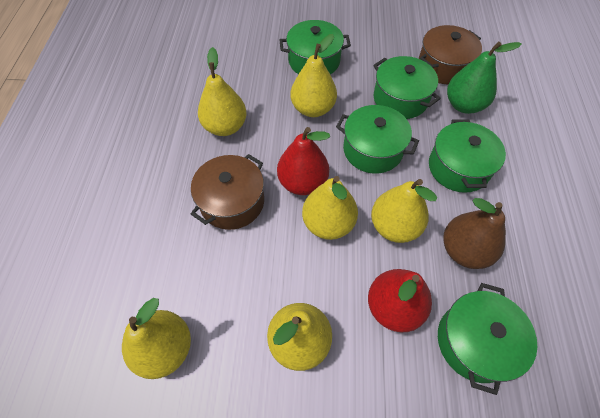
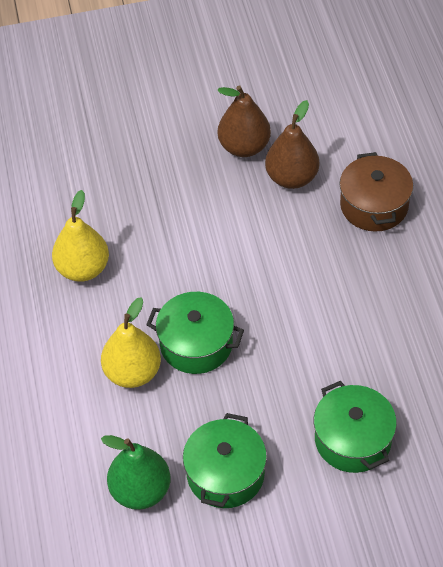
brown pear: [443,198,506,269] = 1 -> [217,86,271,157] [265,100,319,189] = 2
brown pot: [191,154,264,230] [419,25,482,84] = 2 -> [340,152,413,231] = 1
green pot: [279,20,351,75] [336,105,419,174] [373,56,441,119] [429,119,506,193] [438,283,537,395] = 5 -> [146,292,244,374] [183,413,267,508] [314,381,397,473] = 3
red pear: [277,127,330,195] [368,269,432,333] = 2 -> none = 0
yellow pear: [122,298,191,379] [198,47,247,136] [267,303,332,371] [291,34,337,117] [302,176,358,240] [371,179,437,243] = 6 -> [52,190,109,282] [101,297,161,388] = 2

